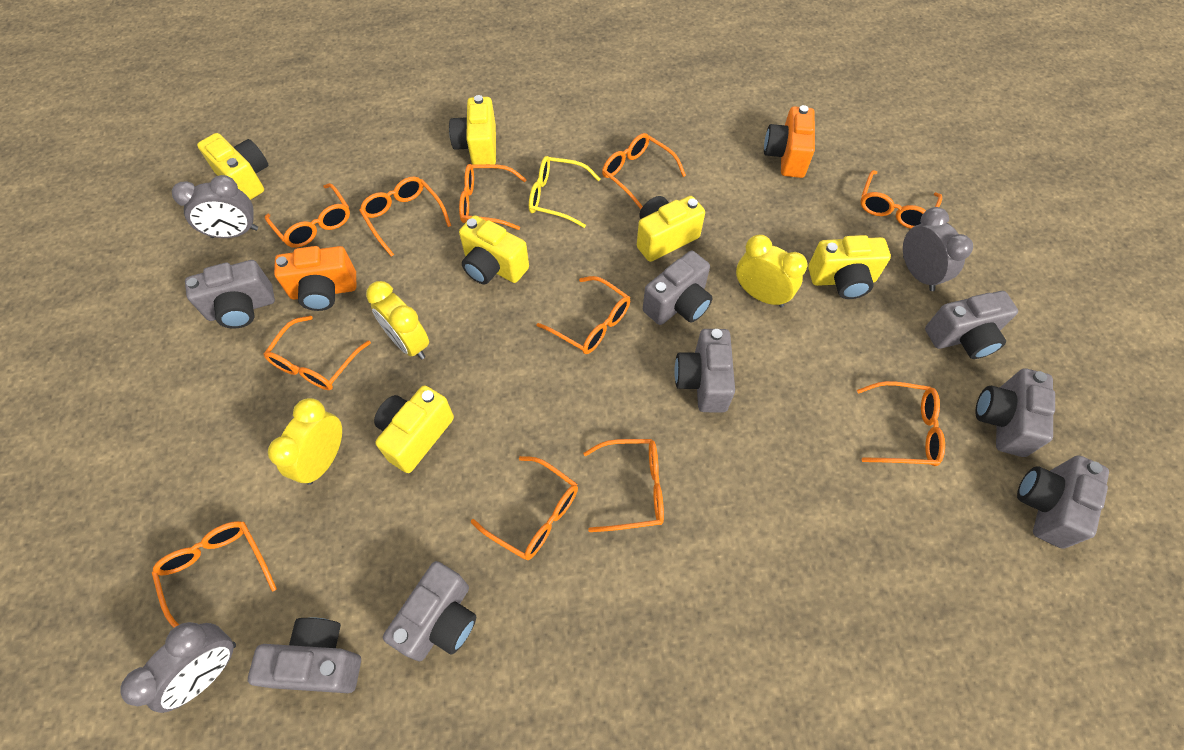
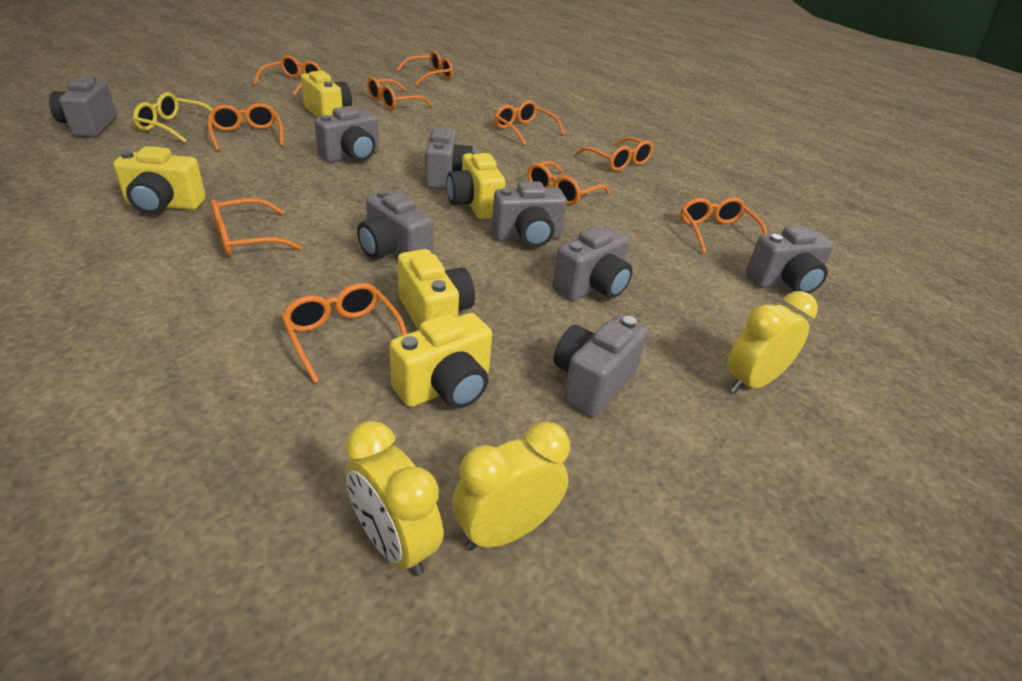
grey clock: [120,622,236,713] [172,175,258,238] [903,207,973,291] = 3 -> none = 0
orange camera: [274,246,356,311] [764,105,815,178] = 2 -> none = 0
orange glasses: [152,521,277,628] [263,315,371,390] [265,183,350,248] [359,177,451,257] [459,164,527,230] [471,456,578,560] [536,276,630,354] [583,439,664,532] [602,133,686,209] [857,381,945,466] [860,170,942,229] = 11 -> [208,103,284,151] [211,198,302,257] [253,55,322,96] [282,283,407,383] [367,77,433,110] [396,51,453,85] [495,100,565,145] [528,161,610,205] [576,137,653,171] [680,197,767,253] = 10
yellow camera: [197,133,268,200] [374,385,454,473] [449,95,496,164] [459,215,529,284] [637,196,705,262] [808,235,891,299] = 6 -> [113,146,205,214] [301,71,352,118] [390,313,492,409] [398,249,475,330] [447,150,506,219] = 5

